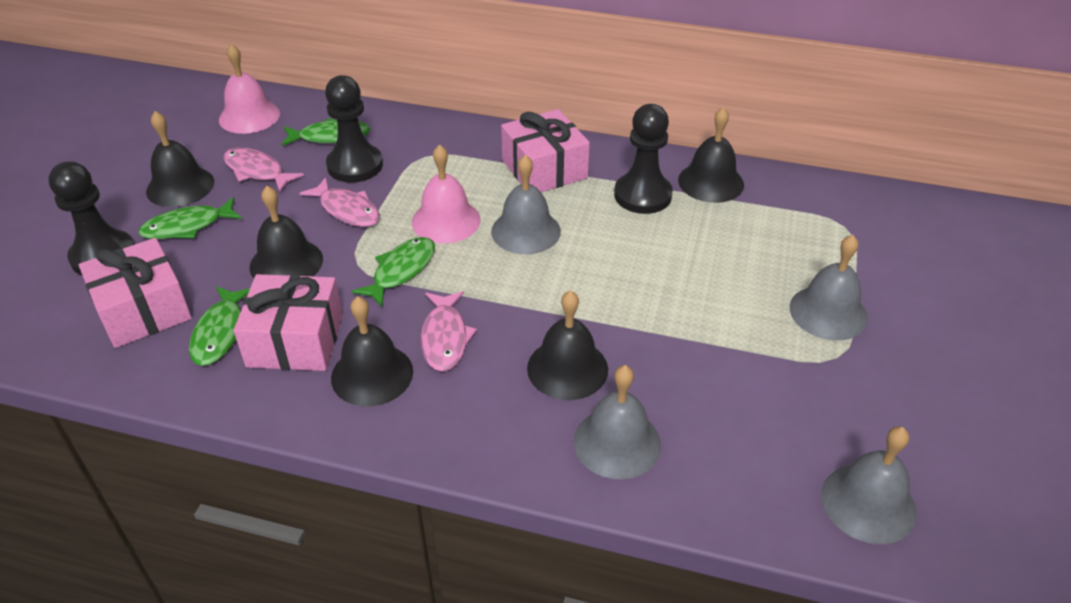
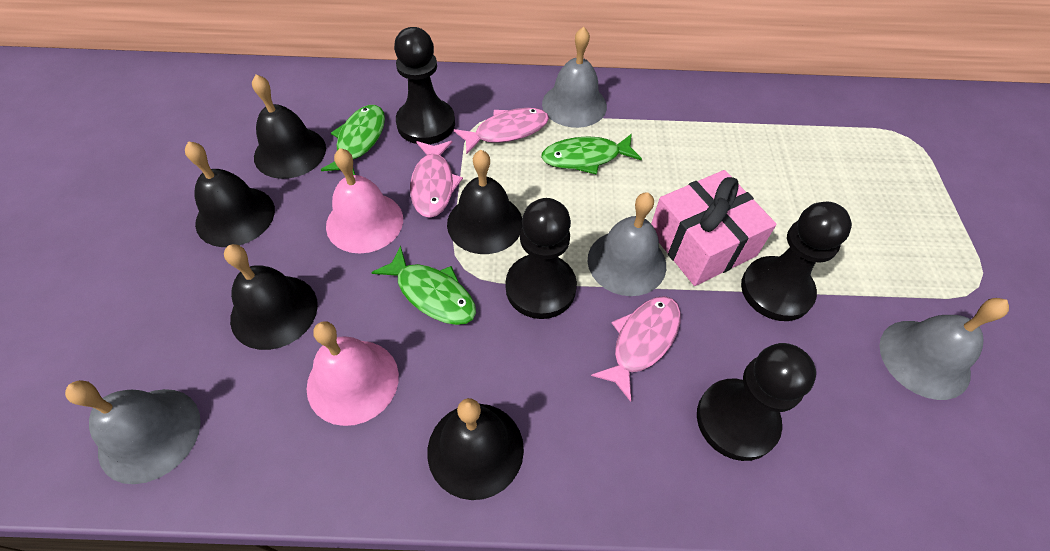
black pawn: [49,161,134,276] [325,75,383,182] [614,104,673,214] = 3 -> [394,27,455,144] [506,198,577,319] [697,343,816,461] [741,202,852,321] = 4
green fish: [138,197,242,239] [189,286,250,366] [281,118,370,146] [351,237,435,307] = 4 -> [321,105,385,175] [371,246,476,325] [541,134,642,175] = 3
pink gift: [79,238,192,348] [234,274,343,371] [501,109,590,192] = 3 -> [651,170,777,286] = 1

